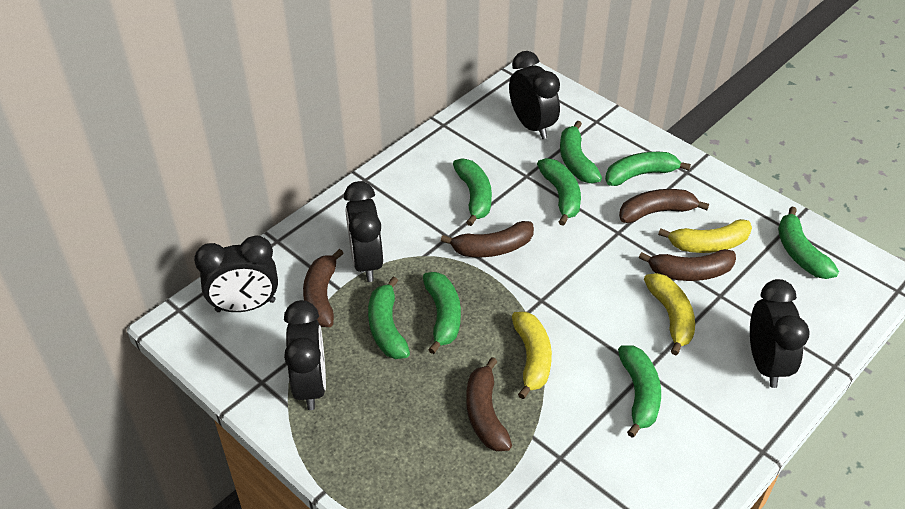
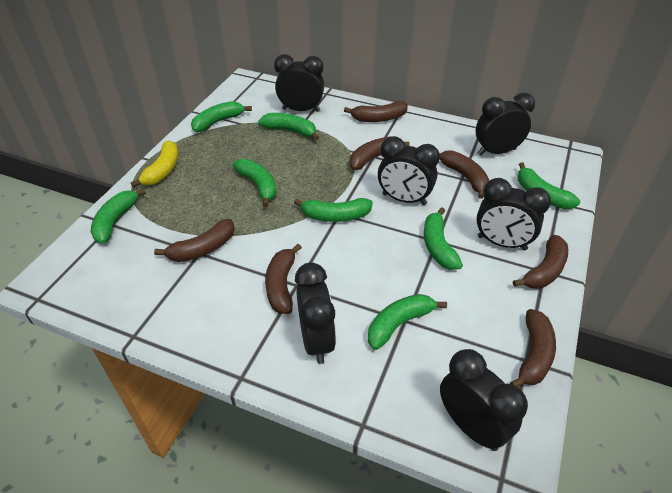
black clock: [194,235,278,312] [284,300,326,410] [344,181,383,282] [509,51,560,139] [750,279,810,388] = 5 -> [274,54,324,112] [295,263,336,364] [378,136,440,205] [440,349,528,451] [476,93,535,156] [476,178,551,250] = 6
brown banana: [303,249,344,327] [441,221,534,257] [466,357,512,451] [619,189,709,223] [639,249,736,281] = 5 -> [154,219,235,262] [265,244,302,314] [344,101,408,122] [350,136,410,170] [440,150,489,199] [510,309,556,387] [513,235,568,289] = 7
yellow banana: [512,312,552,399] [644,273,695,355] [658,219,752,253] = 3 -> [131,140,178,188] = 1

